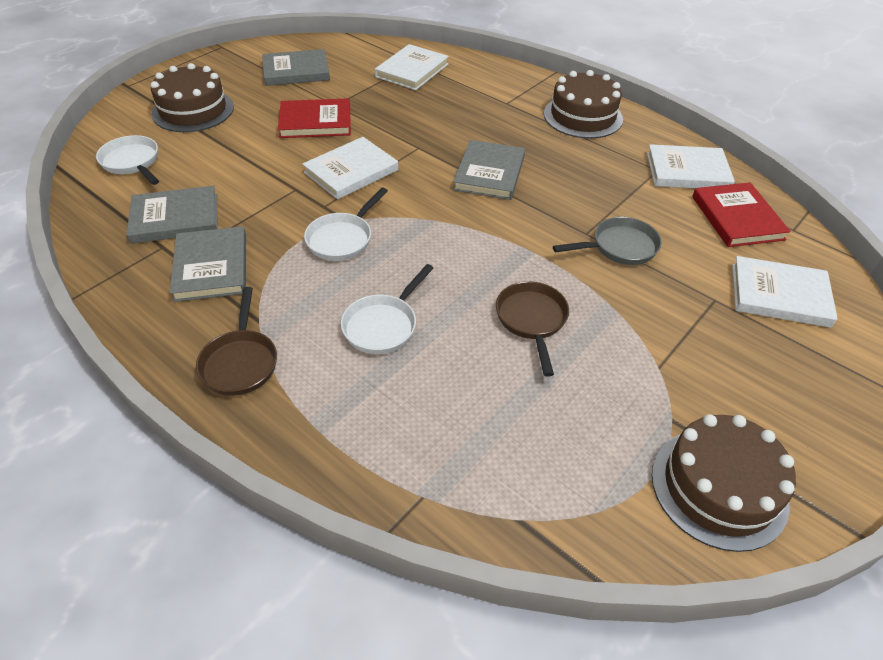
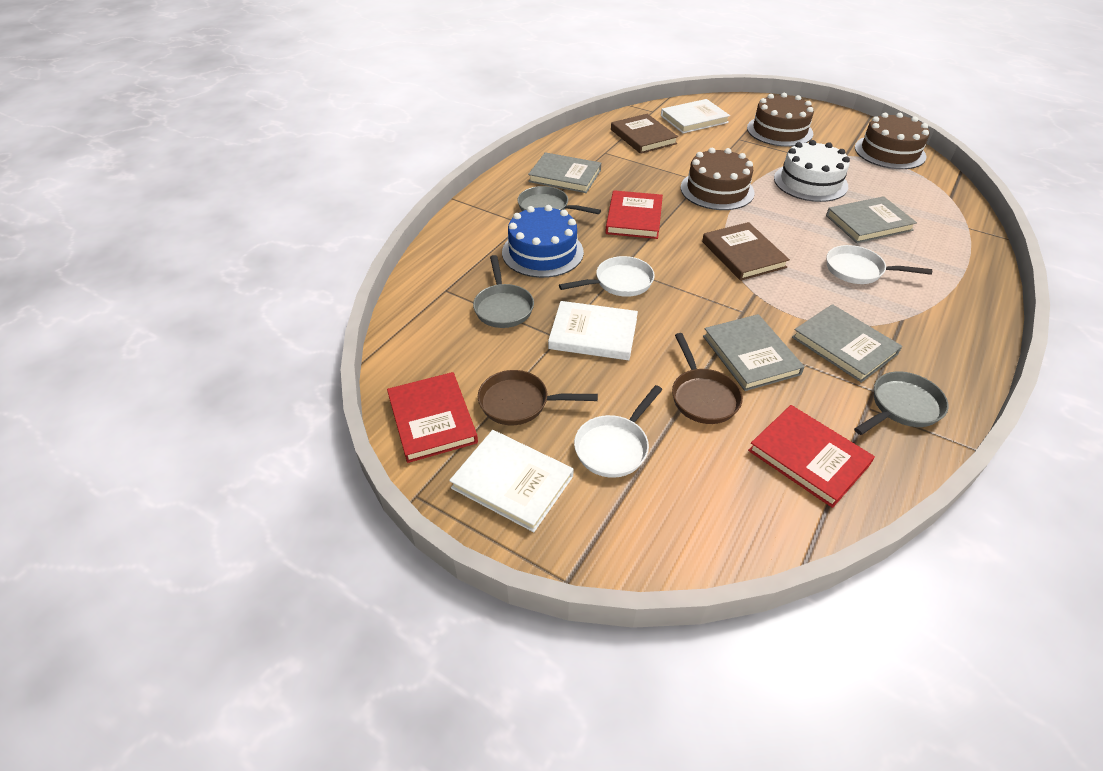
blue cake: none = 0 -> [502,205,584,278] = 1
brown book: none = 0 -> [611,114,678,154] [702,222,790,281] = 2
grey pan: [553,217,662,265] = 1 -> [473,255,534,328] [517,186,601,214] [854,371,949,435] = 3
red book: [278,98,351,138] [692,182,791,247] = 2 -> [387,372,478,463] [605,190,663,239] [748,405,875,508] = 3
white book: [302,137,398,200] [375,44,449,90] [647,144,735,188] [732,256,838,328] = 4 -> [449,430,574,532] [548,301,638,360] [661,99,730,133] = 3
white cake: none = 0 -> [774,140,850,202] = 1

